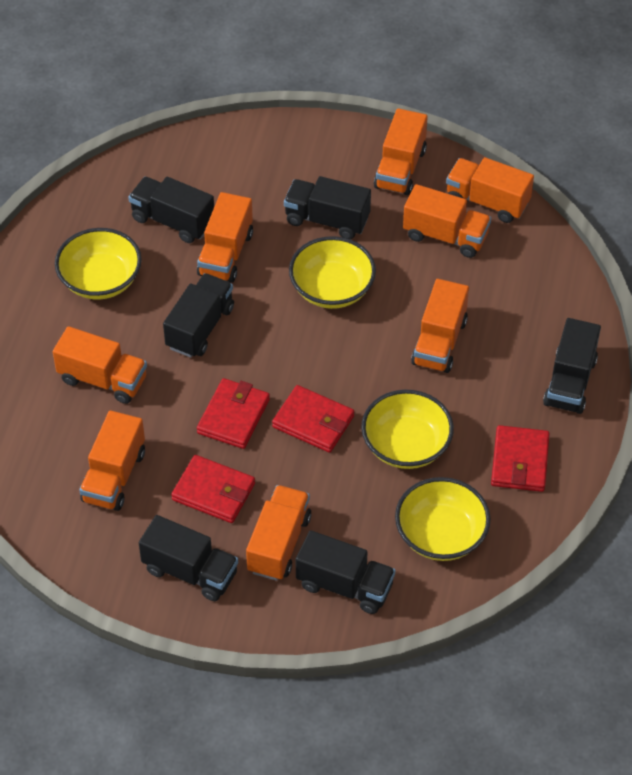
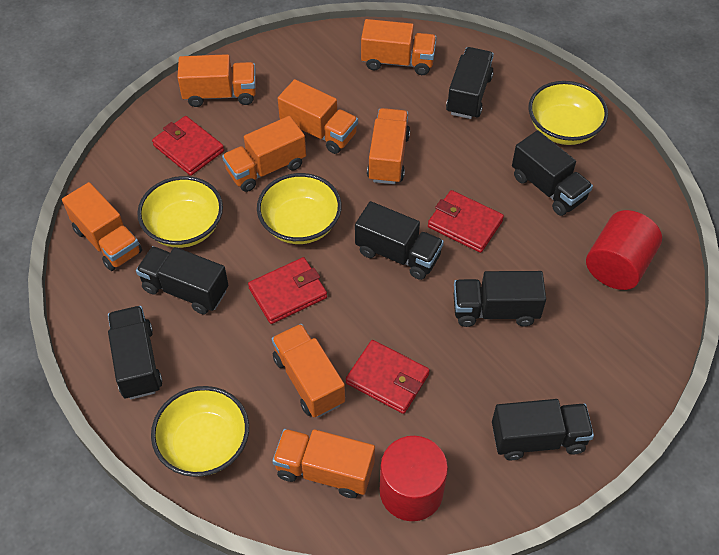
black truck: [128,177,214,243] [139,515,238,601] [163,273,234,358] [284,176,371,239] [296,530,395,614] [543,318,601,414] = 6 -> [108,306,162,399] [136,246,228,314] [355,201,444,280] [446,47,494,119] [454,271,546,327] [492,399,594,460] [512,130,593,216] = 7
red cylinder: none = 0 -> [380,436,448,521] [586,210,662,290] = 2

